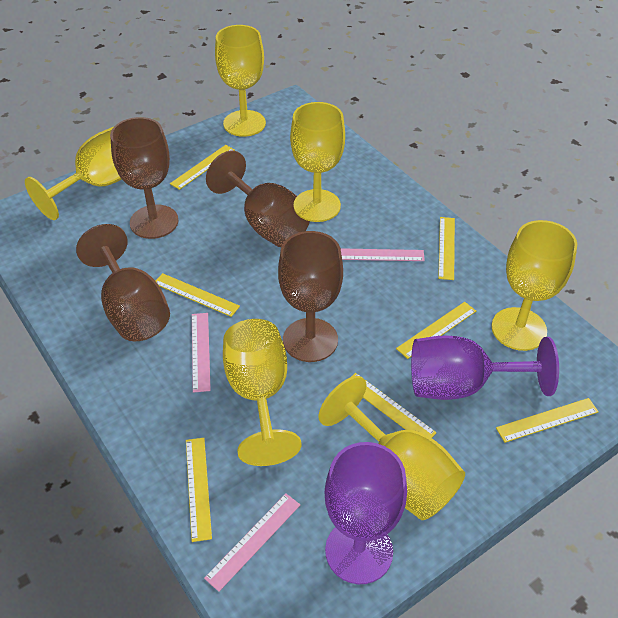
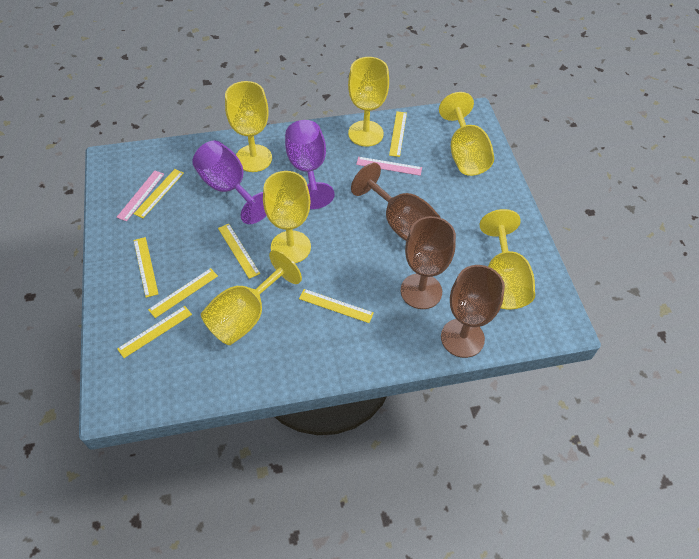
brown goblet: [76,224,170,342] [110,117,179,239] [206,151,310,247] [278,231,343,362] = 4 -> [351,163,440,241] [400,216,456,309] [441,265,505,358] = 3
pink ruler: [192,313,211,393] [204,493,300,592] [341,248,425,261] = 3 -> [116,170,164,221] [356,157,422,176] = 2

